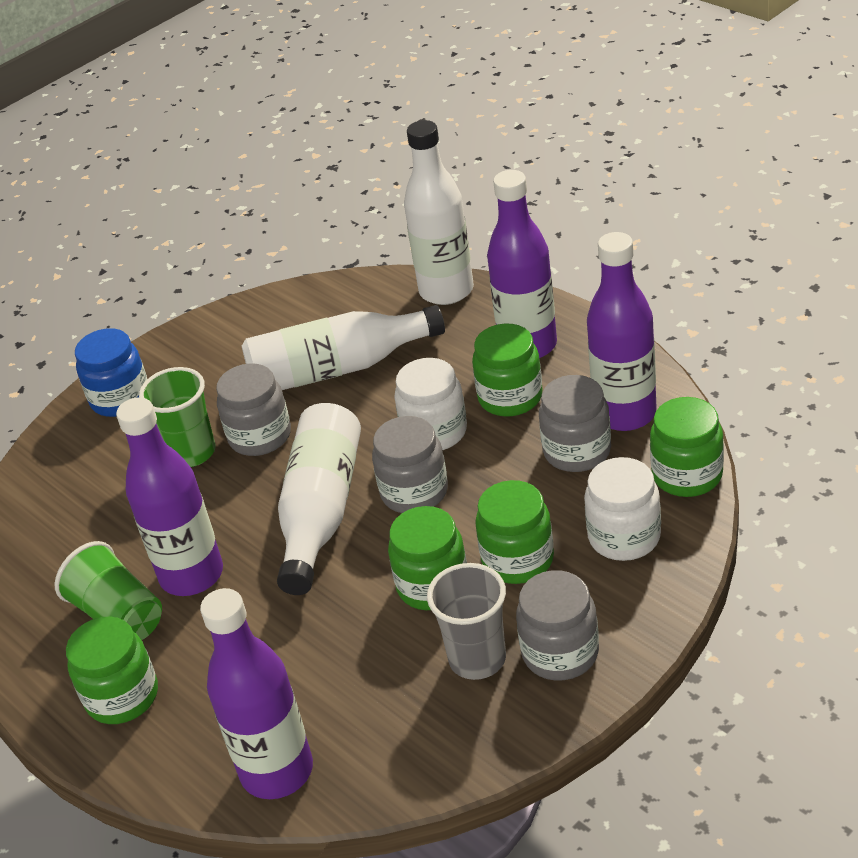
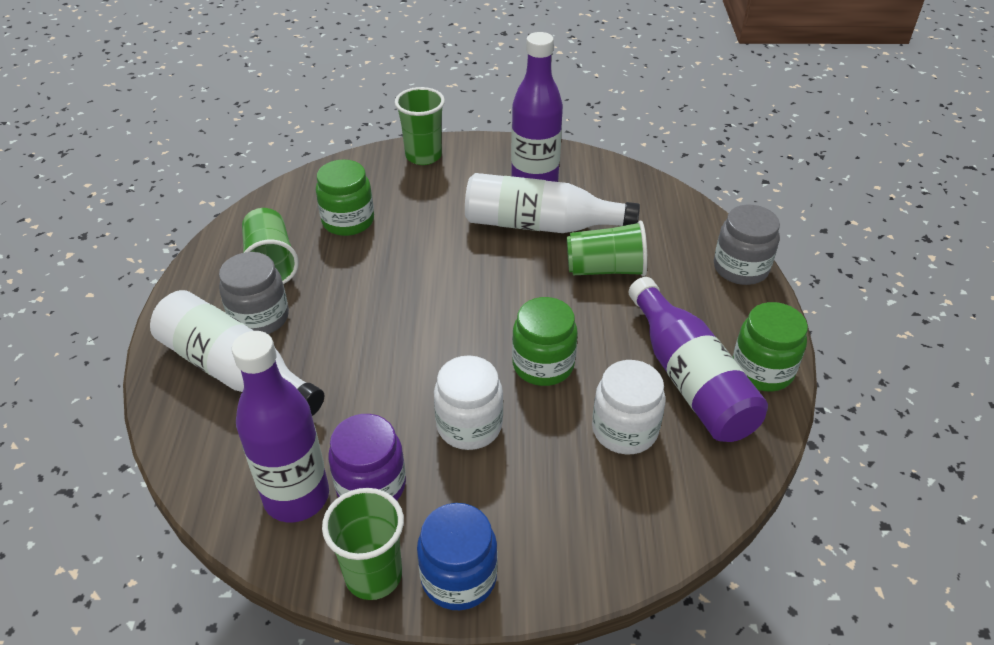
green cup: [55,541,162,640] [139,367,215,467] = 2 -> [242,208,299,284] [322,488,404,600] [395,87,445,165] [567,221,648,277] = 4
green jar: [66,616,158,724] [388,506,467,610] [472,323,542,417] [475,480,554,584] [650,397,724,497] = 5 -> [316,159,374,236] [512,297,578,386] [733,302,808,392] = 3
grey cup: [427,563,506,680] = 1 -> none = 0
grey jar: [216,363,291,456] [372,416,448,513] [516,570,599,681] [539,375,611,472] = 4 -> [219,252,289,334] [714,204,780,285] = 2
purple bottle: [116,397,223,596] [200,588,313,799] [487,170,557,358] [587,232,657,431] = 4 -> [232,331,329,522] [511,32,563,182] [628,277,768,442] = 3
purple jar: none = 0 -> [329,414,406,500] = 1
white bottle: [242,305,445,390] [277,403,361,595] [404,120,474,305] = 3 -> [150,290,324,416] [465,173,640,233] = 2

